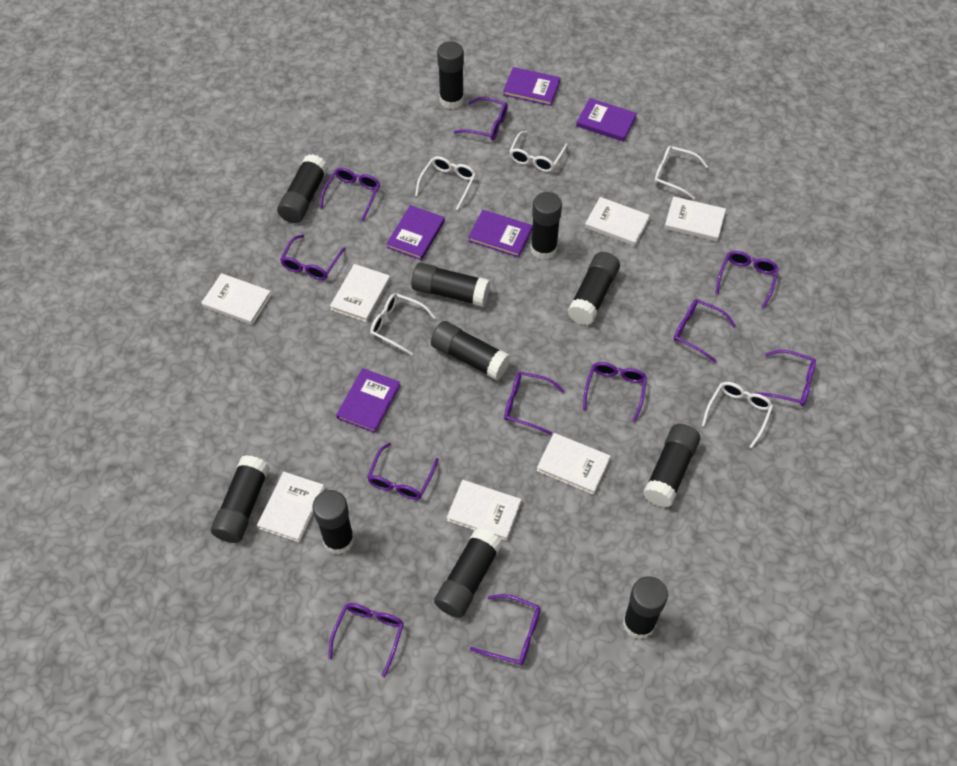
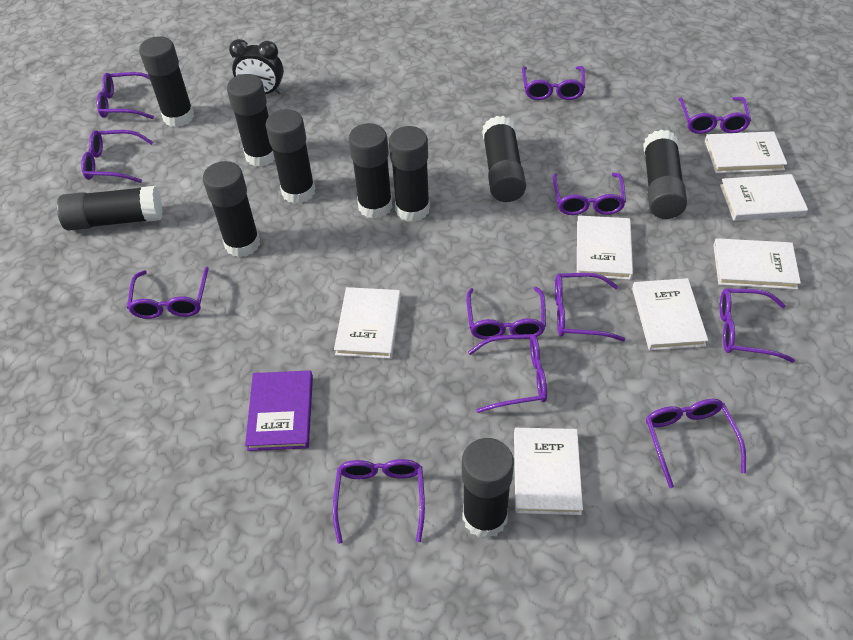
black clock: none = 0 -> [229,39,284,94] = 1
black glue stick: [211,455,270,543] [277,154,328,223] [313,490,355,555] [411,263,490,307] [431,321,511,380] [434,528,503,618] [437,41,464,109] [530,192,562,260] [568,252,620,325] [623,576,668,640] [643,424,700,507] = 11 -> [57,186,163,231] [139,36,194,127] [203,161,260,258] [227,74,275,167] [266,109,315,204] [349,123,393,219] [389,126,430,222] [462,438,514,539] [482,116,526,202] [643,130,687,219] = 10
purple book: [336,368,401,433] [386,205,445,260] [468,210,533,258] [503,67,561,106] [576,98,637,142] = 5 -> [245,370,313,451] = 1
purple glasses: [280,234,346,280] [320,168,380,221] [328,603,404,677] [367,443,439,500] [454,97,508,140] [470,594,541,665] [504,372,565,435] [583,362,647,422] [674,299,736,363] [715,251,779,308] [755,350,816,406] = 11 -> [81,130,153,183] [97,72,154,119] [127,267,209,319] [333,459,425,544] [466,287,546,340] [468,334,547,413] [522,66,585,100] [553,173,626,215] [555,273,625,341] [646,399,746,488] [678,97,751,134] [720,288,795,363] = 12
white glasses: [370,293,436,355] [415,156,476,210] [509,131,568,172] [654,146,708,199] [702,382,773,448] = 5 -> none = 0

